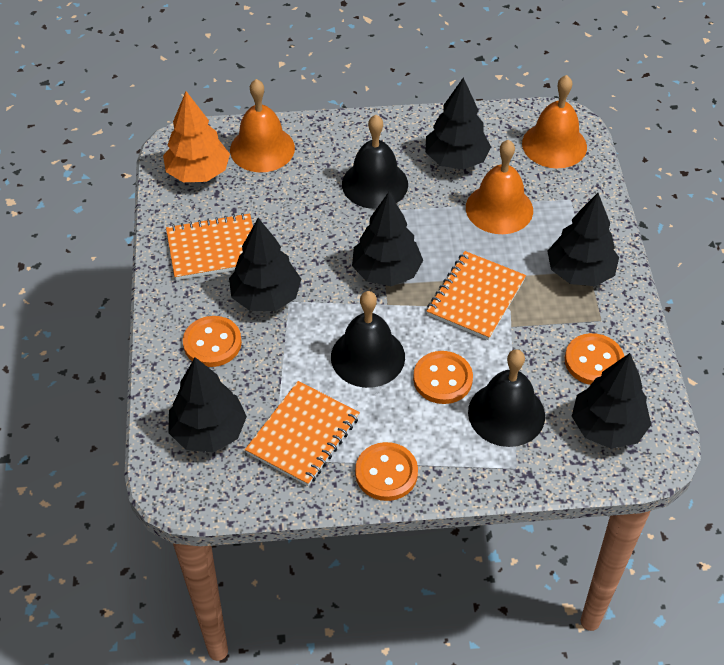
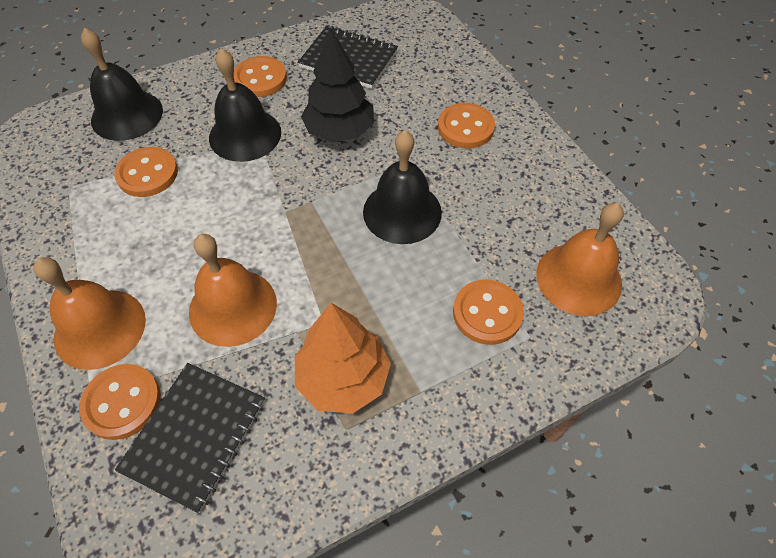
black notebook: none = 0 -> [115,363,265,513] [298,26,398,89] = 2
black tree: [168,357,247,453] [229,218,301,311] [352,192,423,286] [425,77,491,170] [548,193,619,286] [572,353,651,449] = 6 -> [301,28,374,142] = 1
orange button: [183,316,242,367] [355,442,418,501] [413,351,473,404] [565,333,624,385] = 4 -> [79,364,161,440] [114,147,178,197] [234,56,287,97] [438,103,495,148] [453,280,524,345] = 5
orange notebook: [166,213,253,280] [245,381,360,486] [427,251,526,340] = 3 -> none = 0

